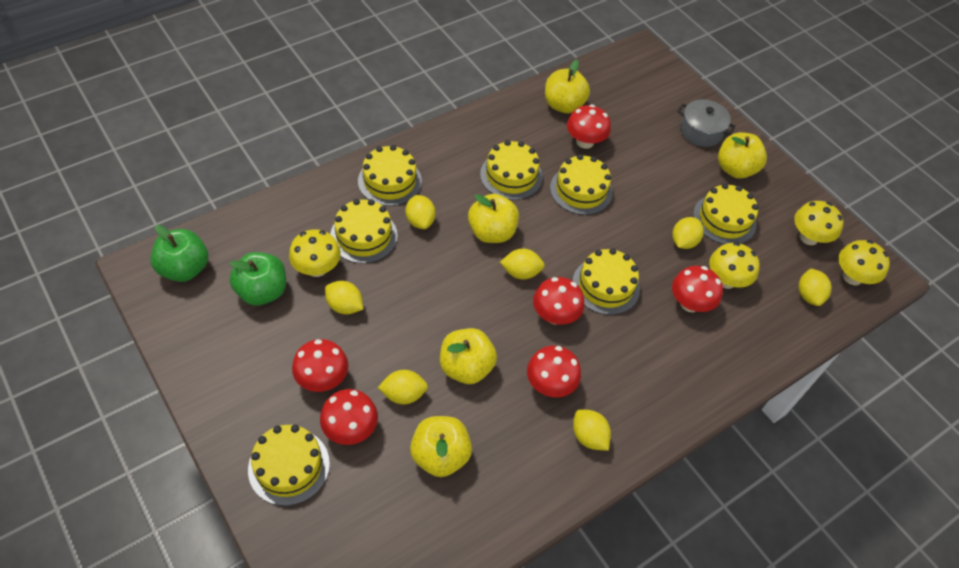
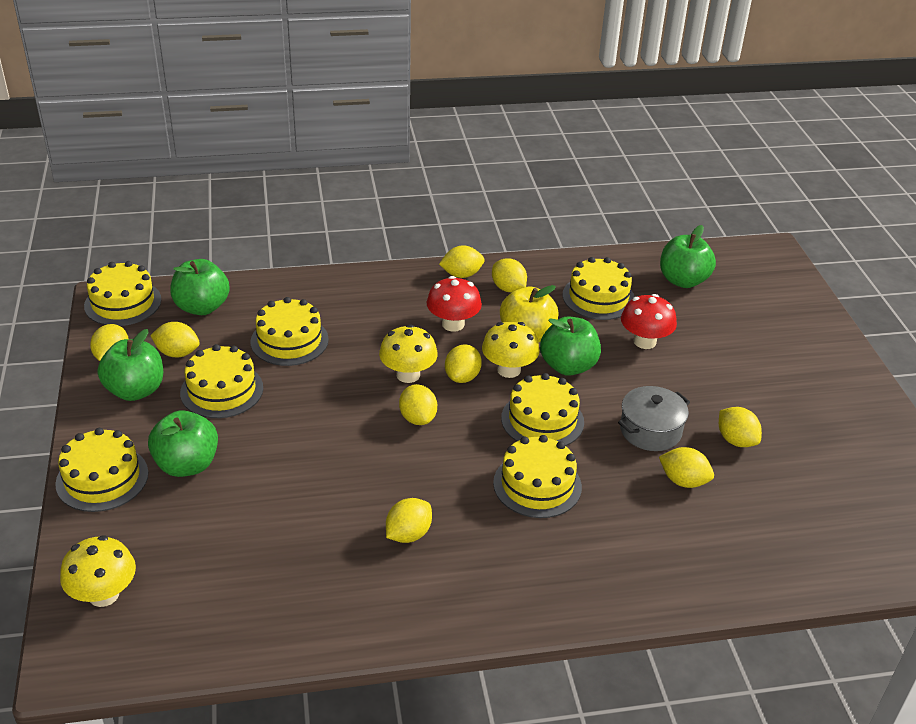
green apple: [151,225,208,282] [229,252,286,306] = 2 -> [98,329,163,401] [148,410,218,477] [170,259,230,315] [540,316,601,376] [660,225,716,288] = 5
red mushroom: [292,339,349,392] [320,389,378,445] [527,345,581,398] [533,277,585,325] [567,104,611,149] [672,266,723,312] = 6 -> [427,276,482,332] [621,294,677,349] = 2
yellow apple: [410,416,472,477] [440,328,497,384] [468,194,519,243] [545,60,590,113] [718,132,767,179] = 5 -> [500,285,559,343] = 1
yellow lemon: [325,281,363,314] [378,370,428,404] [406,195,436,229] [500,249,545,279] [573,409,611,451] [672,217,704,249] [798,268,832,306] = 7 -> [90,324,129,361] [150,322,200,358] [386,498,432,543] [399,384,437,425] [439,245,485,278] [445,344,482,383] [492,258,527,292] [659,447,714,488] [719,407,762,447] = 9
yellow mushroom: [289,229,341,277] [709,242,760,289] [794,201,844,245] [838,240,890,285] = 4 -> [60,535,136,607] [379,324,438,383] [482,322,540,378] = 3

